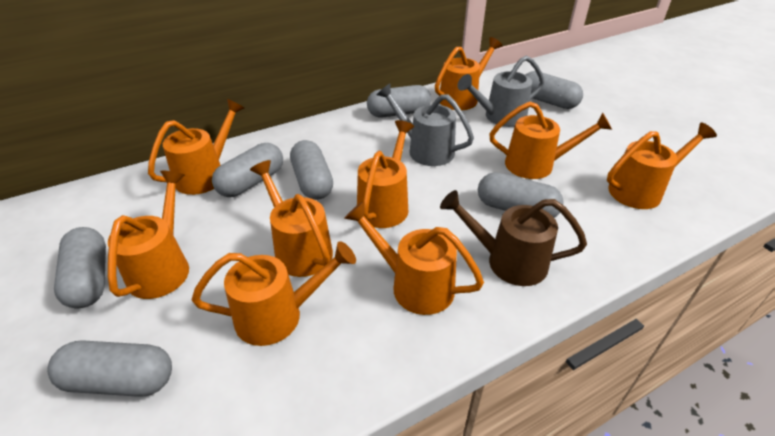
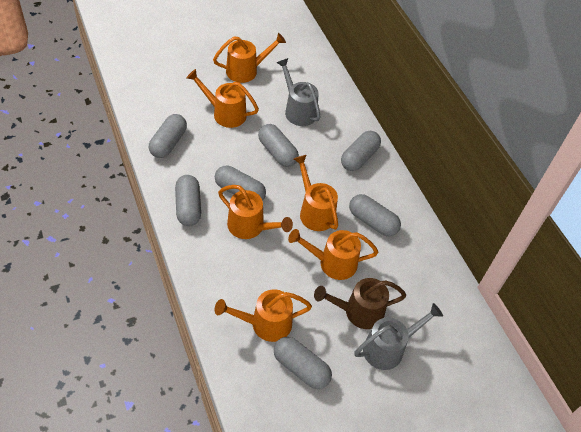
orange watering can: [108,171,189,299] [148,99,245,195] [192,241,356,346] [250,160,333,277] [344,202,484,315] [357,120,414,228] [435,37,502,110] [489,102,612,179] [607,123,717,209] = 9 -> [187,69,259,128] [213,33,286,83] [215,289,312,342] [218,185,293,239] [288,229,379,280] [294,155,338,231] = 6

